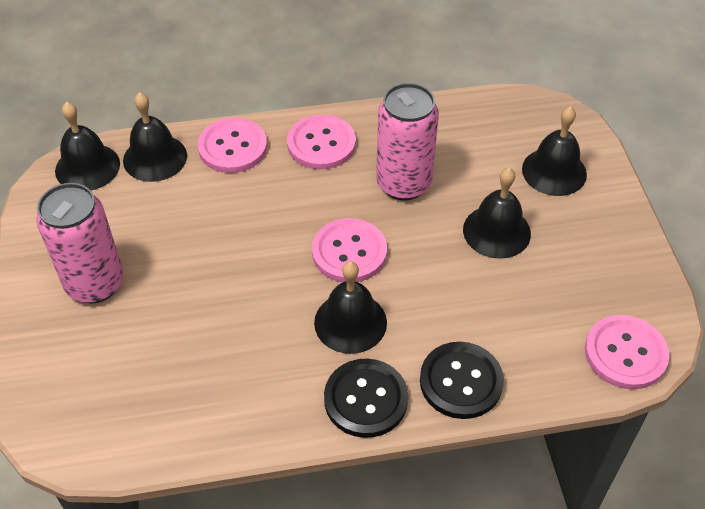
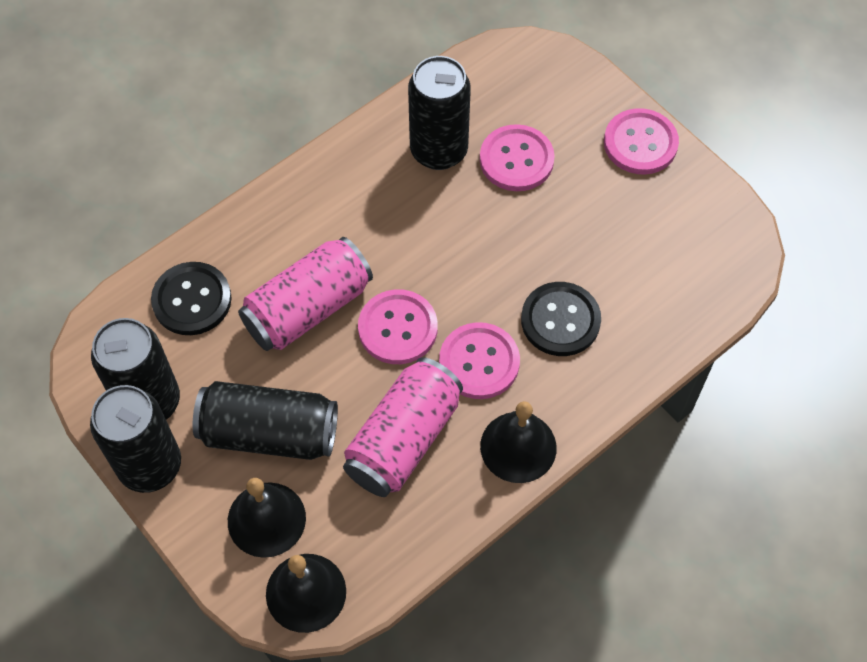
black bell: [55,102,120,190] [123,92,187,182] [314,261,387,354] [463,168,531,259] [522,106,587,196] = 5 -> [228,478,306,558] [266,554,346,633] [480,401,557,483] = 3
black can: none = 0 -> [90,385,181,493] [91,318,180,420] [193,381,338,460] [408,56,471,170] = 4

